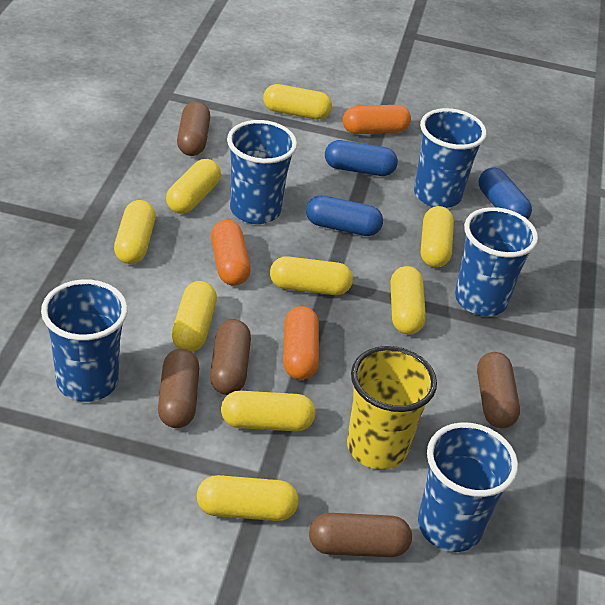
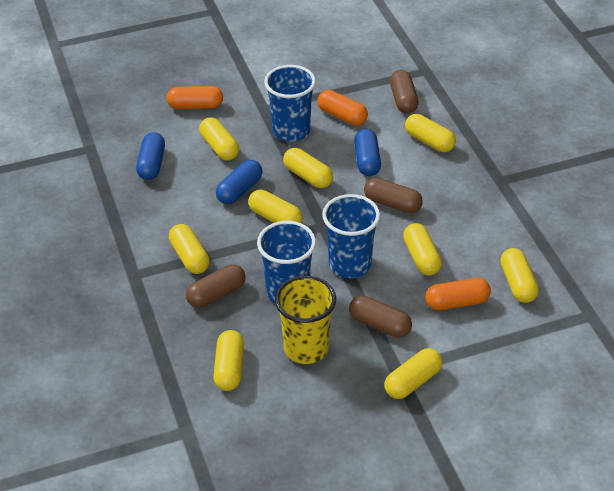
blue cup: [41,279,128,402] [227,120,297,224] [414,108,487,208] [418,422,518,552] [455,207,538,316] = 5 -> [257,221,316,303] [264,65,316,142] [322,194,380,278] = 3
brown capsule: [158,349,199,428] [177,101,210,156] [210,320,251,395] [309,513,412,557] [477,352,520,428] = 5 -> [186,264,246,308] [349,296,412,338] [364,178,423,213] [390,70,419,114] = 4

